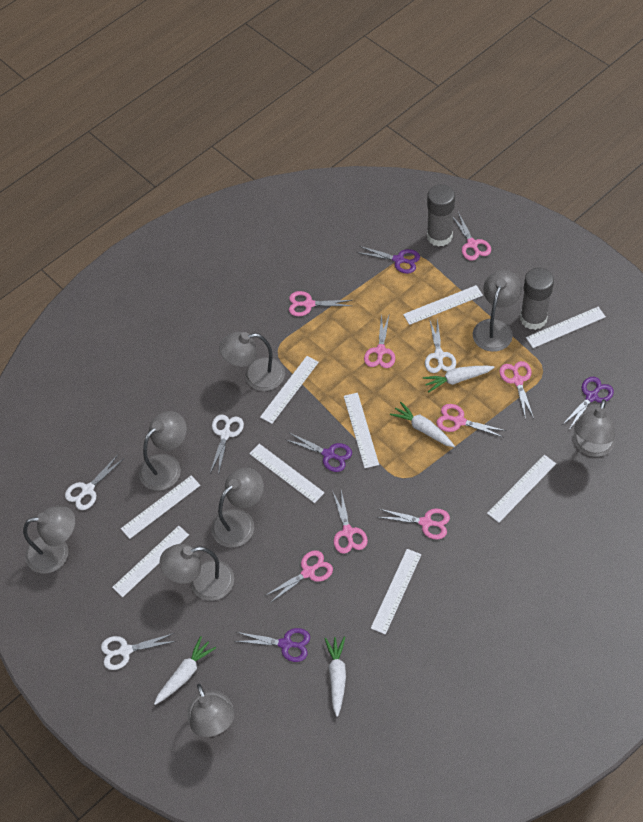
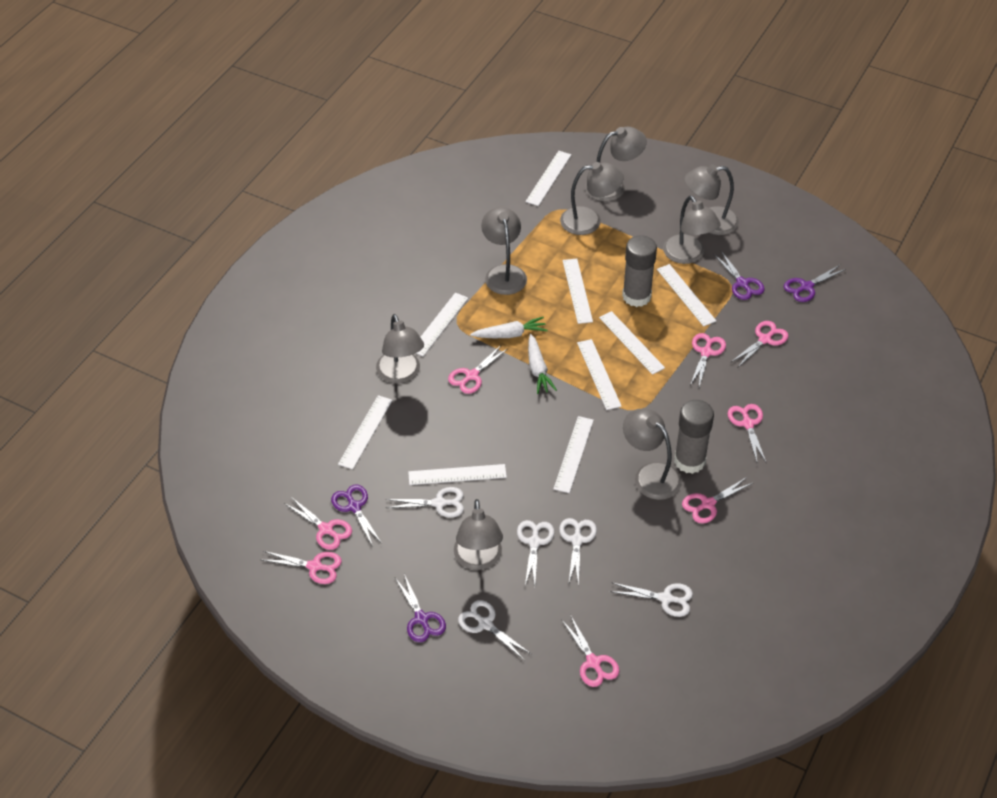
white carrot: [154,636,216,705] [324,637,346,717] [390,402,455,447] [423,366,495,392] = 4 -> [470,317,548,338] [528,334,557,394] = 2
white scissors: [65,455,123,510] [101,633,176,670] [210,414,244,476] [425,317,456,373] = 4 -> [386,487,464,518] [458,600,531,660] [517,520,554,585] [559,518,597,586] [610,583,693,617] = 5

